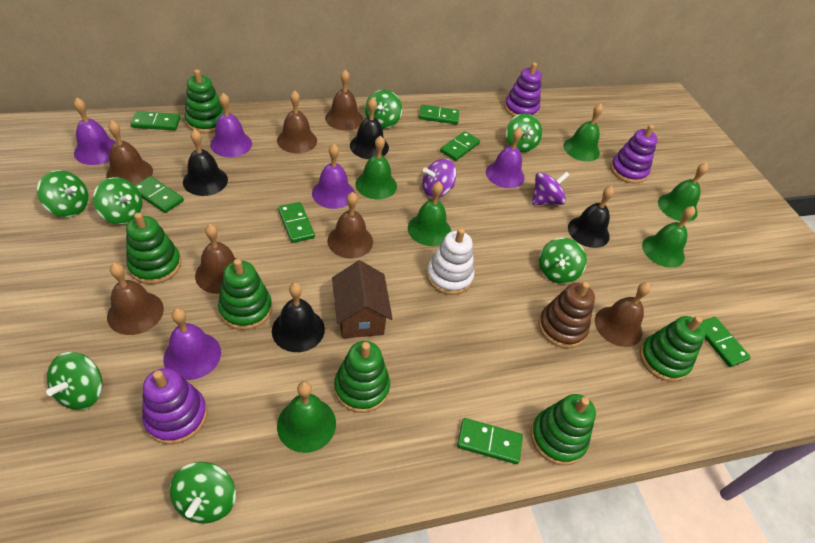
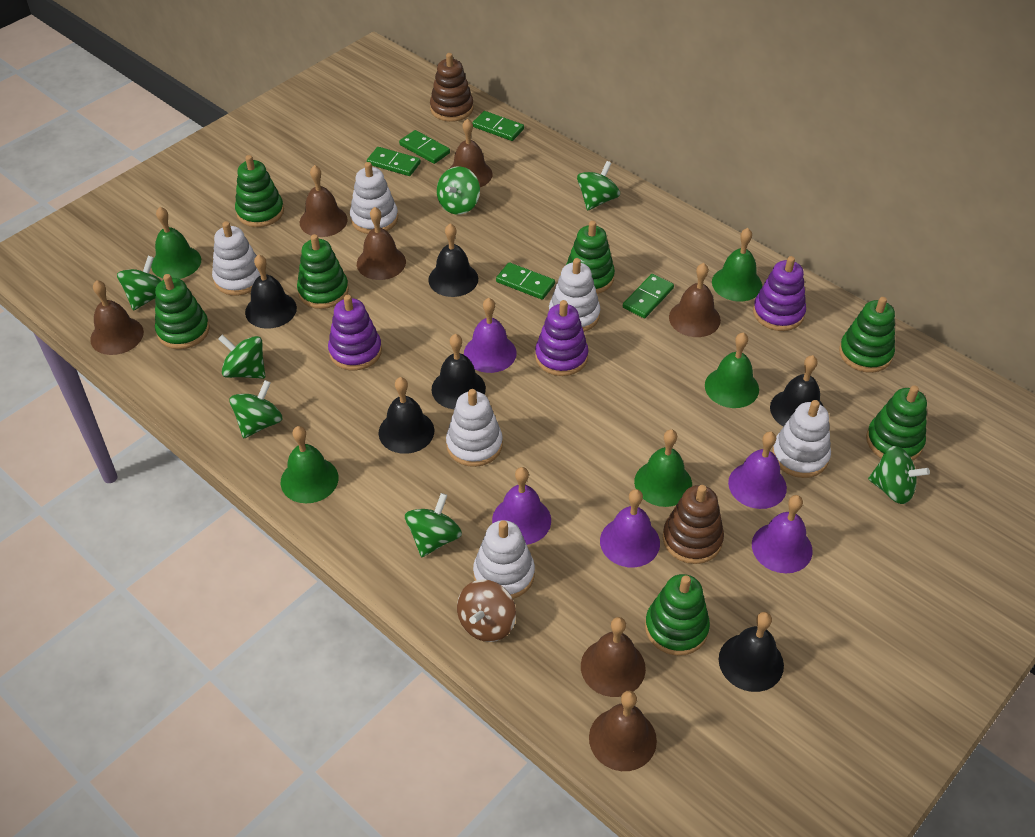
black bell: [183,129,228,196] [272,282,325,352] [350,98,389,159] [568,186,614,248] = 4 -> [245,254,297,329] [379,377,434,454] [428,223,478,297] [431,334,486,409] [719,612,784,692] [770,355,824,427] = 6
brown house: [332,260,393,338] = 1 -> none = 0
brown spinning top: none = 0 -> [457,579,516,642] = 1
brown stacking toy: [538,282,595,348] = 1 -> [430,53,473,122] [663,485,724,564] = 2
green bell: [277,381,336,453] [355,136,397,200] [408,182,451,246] [563,103,603,161] [642,206,695,268] [658,162,708,222] = 6 -> [151,207,201,279] [281,426,339,503] [634,429,692,507] [705,332,759,408] [712,228,762,301] = 5
green domino: [131,111,180,130] [134,176,184,213] [278,202,315,243] [419,105,459,125] [440,131,480,161] [457,418,523,464] [702,317,751,367] = 7 -> [367,147,421,176] [399,130,450,164] [472,111,524,141] [496,262,555,300] [623,274,674,318] = 5
green stacking toy: [126,213,181,284] [185,70,224,133] [218,259,272,330] [334,341,390,413] [531,394,596,465] [639,316,706,382] = 6 -> [155,274,210,349] [235,155,284,227] [297,234,349,309] [566,221,615,294] [645,574,710,656] [839,297,895,373] [866,385,927,461] = 7
purple spinning top: [422,159,457,198] [532,172,569,205] = 2 -> none = 0
white stacking toy: [427,228,474,295] = 1 -> [212,221,260,296] [350,162,398,234] [446,389,503,467] [473,520,535,599] [549,258,600,332] [772,400,831,478] = 6

